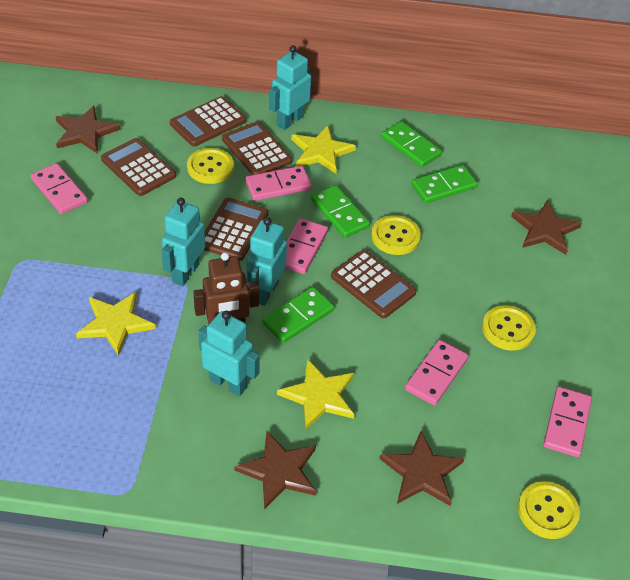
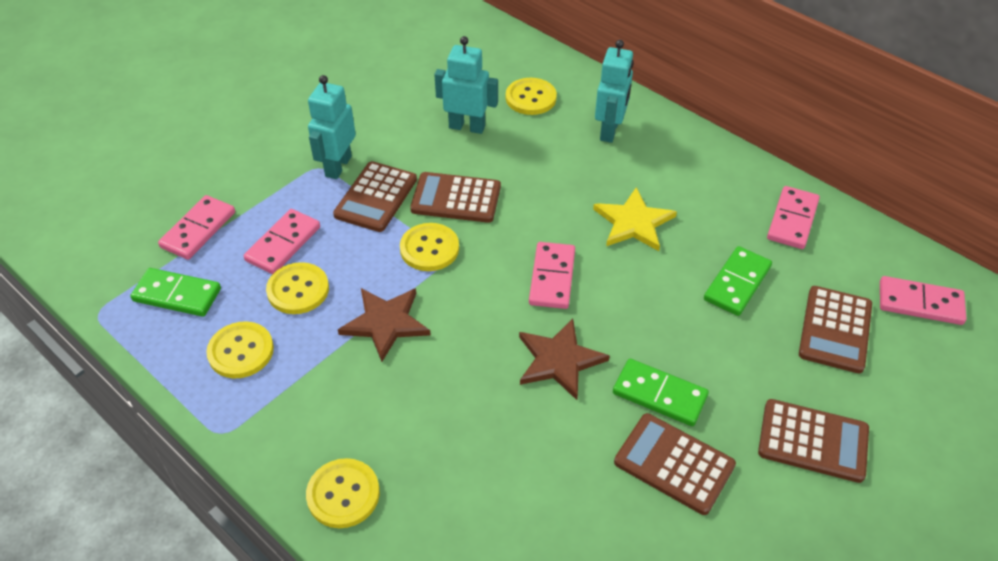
brown robot: [193,252,259,324] = 1 -> none = 0
brown star: [56,106,120,153] [234,431,316,510] [379,431,465,506] [511,201,582,255] = 4 -> [338,288,431,362] [519,319,610,400] = 2
green domino: [262,287,334,343] [311,185,370,238] [381,121,442,167] [411,165,478,203] = 4 -> [130,268,221,317] [613,359,709,426] [704,246,772,316] = 3
turquoise robot: [162,198,205,286] [198,311,260,396] [246,217,287,306] [269,45,311,130] = 4 -> [308,75,356,179] [434,36,498,134] [595,40,634,143] = 3
yellow button: [187,148,234,184] [371,215,421,255] [482,305,536,351] [518,481,580,539] = 4 -> [206,321,274,379] [266,262,329,314] [306,458,380,528] [400,223,459,271] [506,78,557,115] = 5
yellow star: [76,292,156,356] [277,359,355,430] [291,126,356,174] = 3 -> [593,187,677,251] = 1

